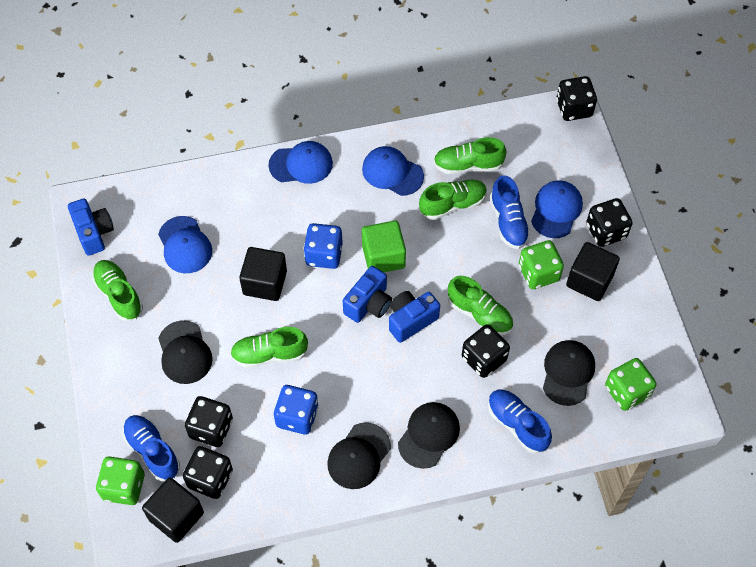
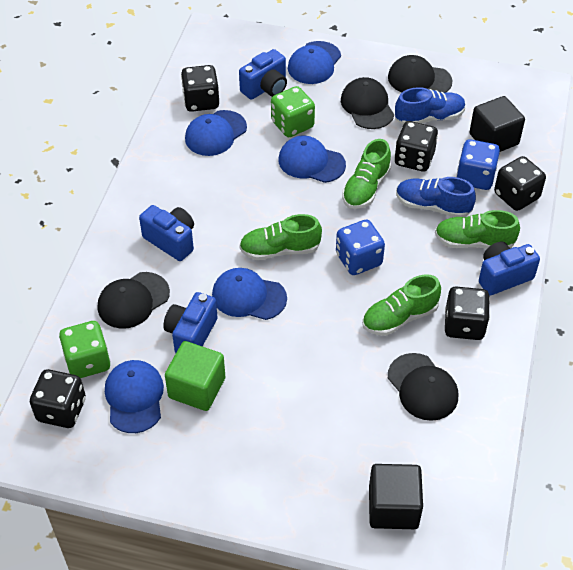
black cube: [142,477,204,543] [239,247,287,301] [566,242,620,301] = 3 -> [369,464,423,529] [470,96,525,152] = 2
blue camera: [68,198,114,256] [343,266,392,323] [389,291,440,343] = 3 -> [139,205,194,261] [163,292,217,353] [239,49,287,100] [479,241,540,296] = 4
blue cap: [158,216,212,273] [269,141,333,184] [362,146,424,196] [531,180,583,238] = 4 -> [105,360,164,433] [185,110,247,156] [212,268,287,320] [278,136,346,183] [288,41,341,84] = 5
blue shoe: [123,415,180,481] [488,390,552,454] [490,176,531,249] = 3 -> [395,87,466,125] [396,177,476,217] = 2
green dice: [96,456,145,505] [519,240,564,289] [605,358,657,411] = 3 -> [59,321,110,378] [271,86,315,137] = 2
green shoe: [92,260,143,321] [230,327,308,368] [419,180,487,220] [433,137,506,174] [448,276,513,335] = 5 -> [239,214,322,260] [342,139,391,209] [362,274,441,336] [435,210,520,249] = 4

